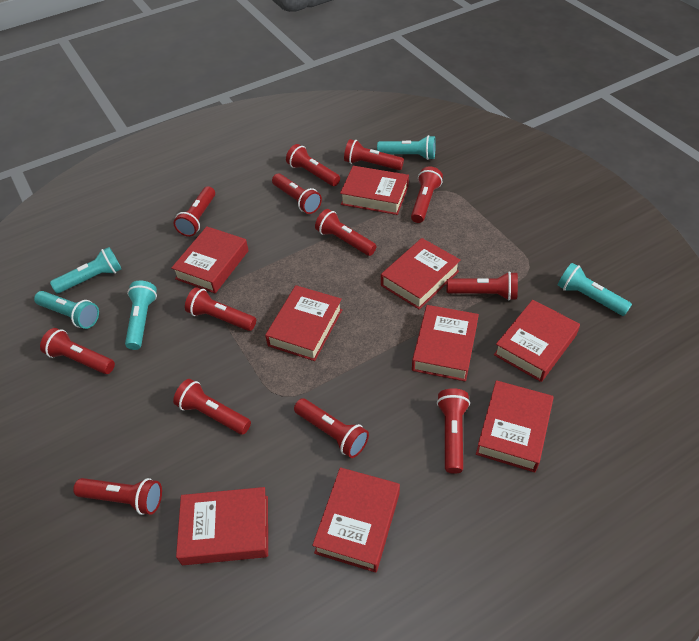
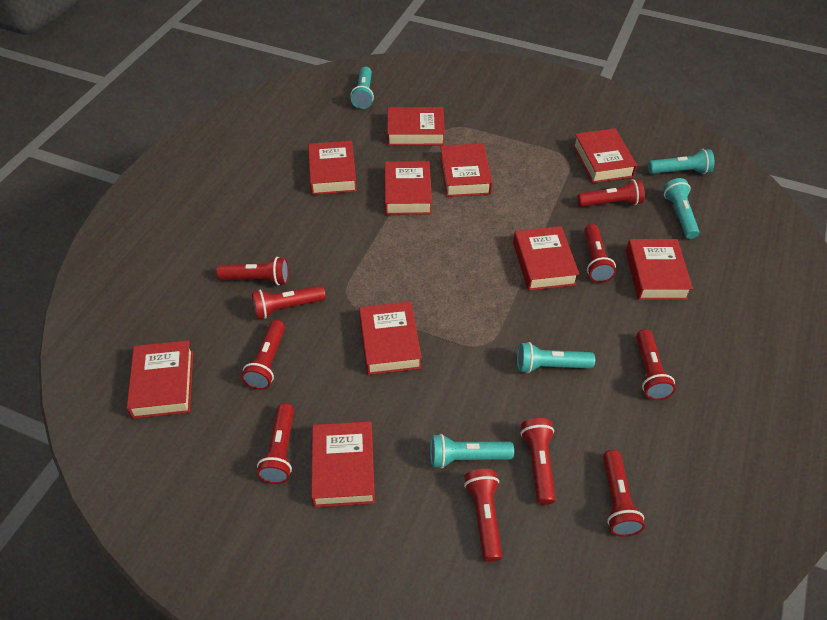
red book: [171,226,249,293] [176,487,268,565] [265,285,342,361] [312,467,400,573] [340,166,409,215] [381,238,461,310] [412,305,479,381] [476,380,554,472] [494,300,580,382] = 9 -> [127,340,193,419] [308,141,357,195] [311,422,375,507] [359,301,422,375] [385,161,432,215] [387,107,445,146] [440,143,492,197] [513,226,579,291] [573,128,637,183] [626,239,693,300] = 10
red flashlight: [40,328,115,374] [73,478,162,515] [173,379,251,435] [174,186,215,237] [185,287,256,331] [272,173,322,214] [286,144,340,186] [294,398,369,458] [315,209,377,256] [344,139,404,170] [411,166,443,223] [437,388,470,474] [446,272,518,301] = 13 -> [216,257,289,285] [241,320,285,390] [252,285,326,319] [257,403,294,484] [464,469,502,562] [521,418,556,505] [577,179,645,207] [584,224,616,283] [603,450,645,537] [636,329,676,400] = 10

